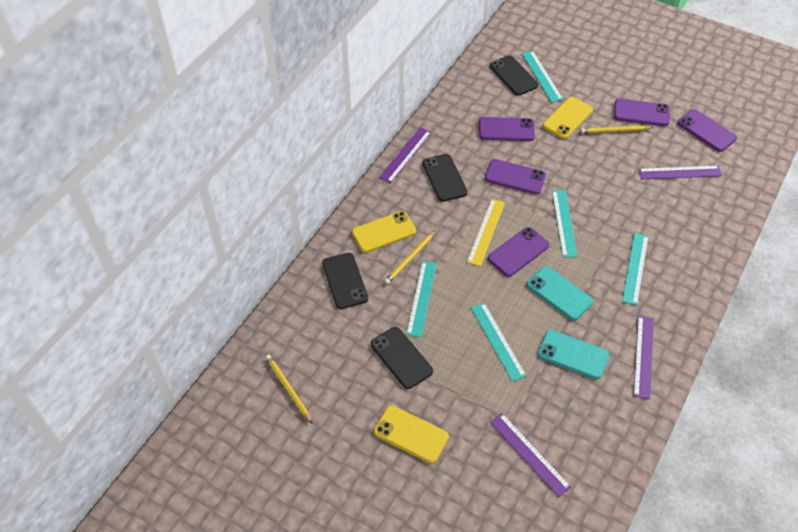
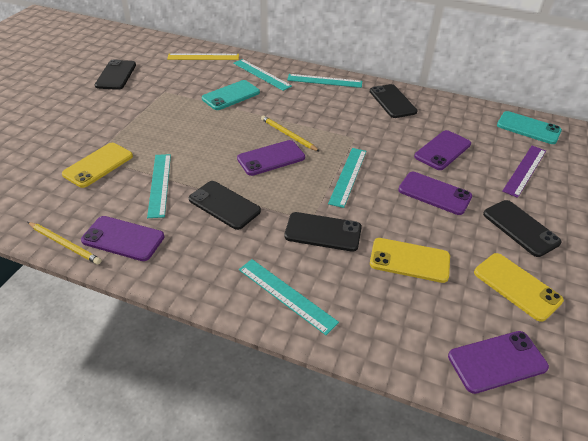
black phone: [322,253,368,309] [371,327,433,389] [422,154,468,202] [490,55,538,96] = 4 -> [95,60,136,90] [189,181,261,230] [285,212,362,252] [370,84,418,118] [483,200,562,257] = 5
purple ruler: [379,127,431,183] [490,413,571,497] [634,316,654,399] [638,166,722,179] = 4 -> [502,146,546,198] = 1
yellow pencil: [265,355,312,423] [384,231,436,284] [581,125,654,133] = 3 -> [28,222,101,264] [261,116,320,152] = 2

